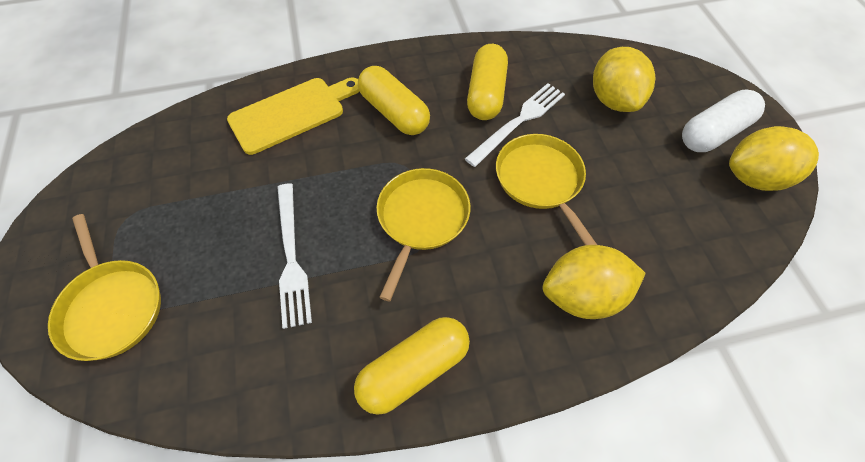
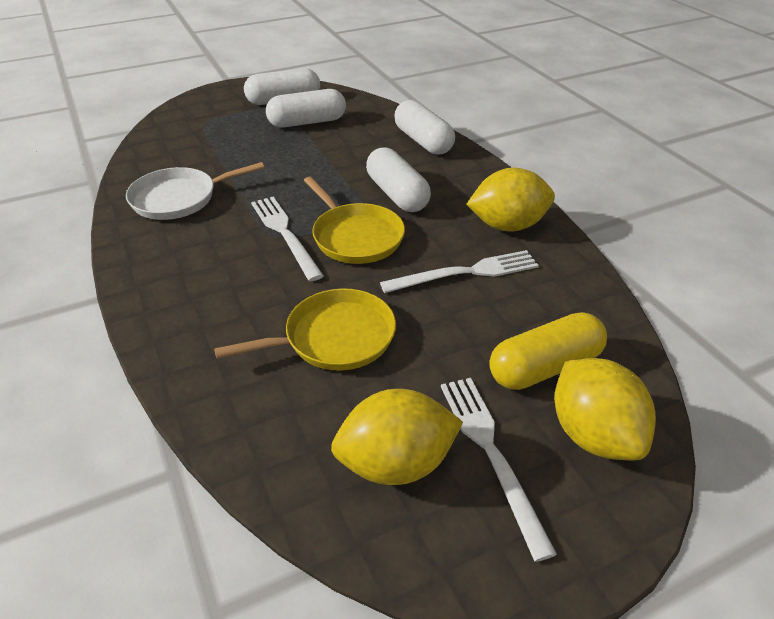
white capsule: [682,89,765,152] = 1 -> [244,68,320,105] [266,89,346,128] [366,147,431,212] [394,100,455,155] = 4
white fork: [277,183,312,329] [465,83,565,167] = 2 -> [251,197,324,281] [380,250,539,293] [441,378,557,562] = 3
white pan: none = 0 -> [126,162,264,220] = 1
yellow capsule: [354,317,470,415] [358,66,430,135] [467,44,508,120] = 3 -> [489,312,607,390] = 1
yellow cutting board: [227,78,360,155] = 1 -> none = 0
yellow pan: [48,214,161,361] [376,168,471,302] [496,134,597,245] = 3 -> [214,288,396,371] [304,177,405,264] = 2

